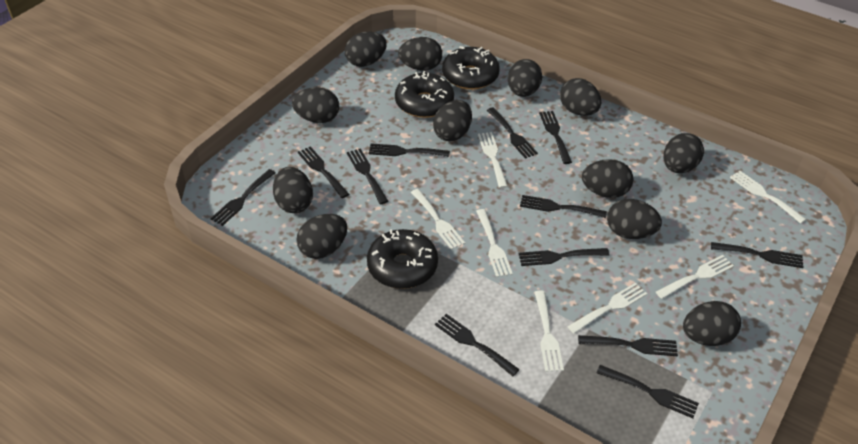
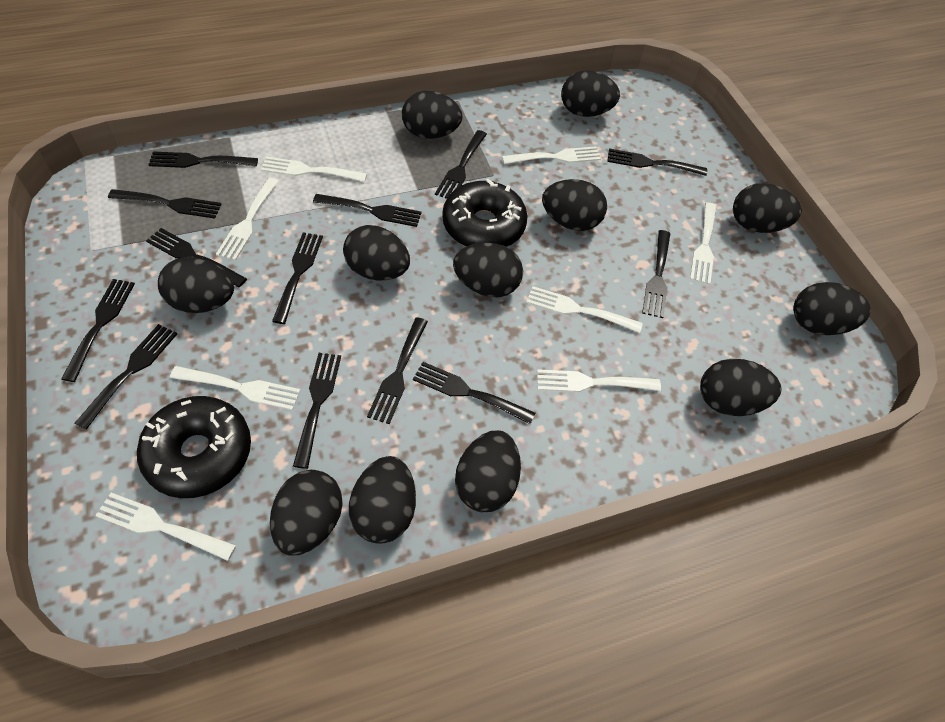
black donut: [367,229,438,289] [395,71,454,118] [442,46,500,90] = 3 -> [137,396,251,498] [442,179,528,247] = 2
black fork: [210,169,276,226] [298,146,349,198] [347,148,388,204] [369,143,450,157] [435,314,520,376] [487,107,538,159] [519,248,609,266] [520,195,607,218] [539,111,572,164] [578,335,678,357] [597,365,699,418] [711,242,803,268] = 12 -> [61,279,135,382] [75,324,177,429] [108,189,222,219] [146,228,247,287] [148,152,258,168] [272,232,323,324] [293,353,341,469] [313,194,422,227] [367,317,428,424] [413,362,535,424] [435,130,487,199] [607,148,707,176] [642,230,670,318] = 13
white fork: [411,189,465,250] [476,209,513,277] [478,132,508,188] [535,291,564,372] [567,283,647,334] [656,255,734,299] [730,171,806,224] = 7 -> [95,493,236,561] [170,366,301,410] [216,178,279,261] [261,157,367,182] [502,146,601,164] [526,286,643,333] [537,369,661,392] [690,202,716,285] = 8

